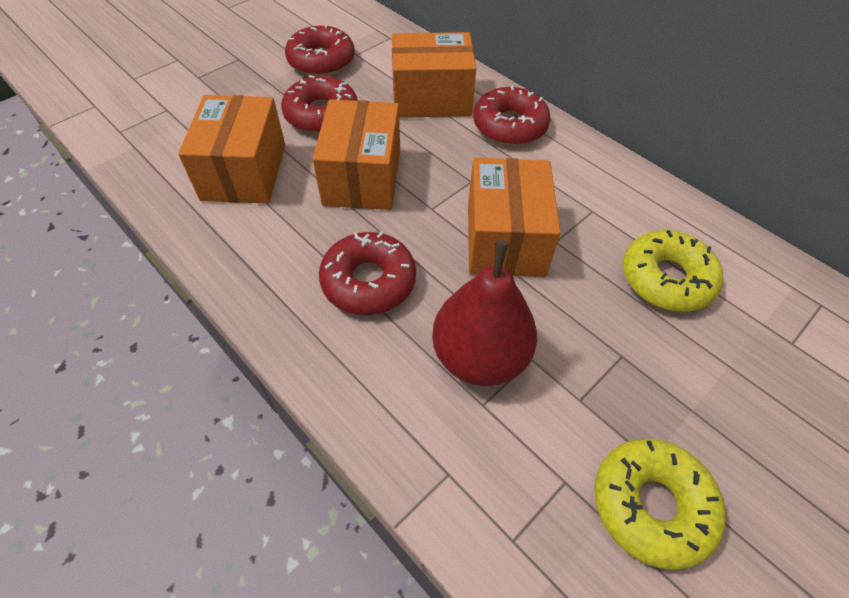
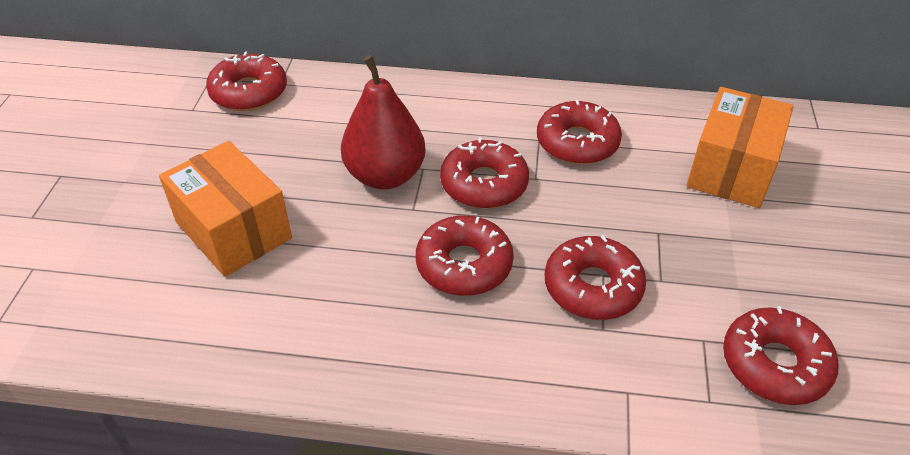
orange box: [178,95,285,204] [312,99,400,210] [392,32,476,118] [468,158,561,277] = 4 -> [159,141,292,277] [686,87,794,208] = 2
red donut: [281,75,357,133] [285,24,355,76] [319,231,416,315] [473,86,551,145] = 4 -> [206,51,287,111] [416,215,514,296] [440,138,529,209] [537,100,622,165] [545,235,646,320] [723,306,839,405] = 6
yellow donut: [594,438,726,570] [622,230,723,312] = 2 -> none = 0

